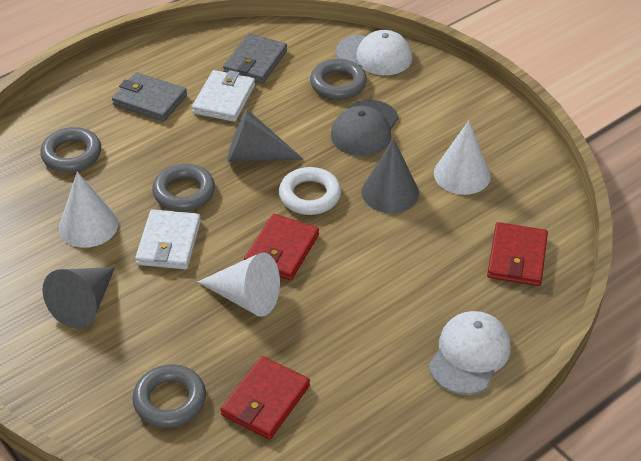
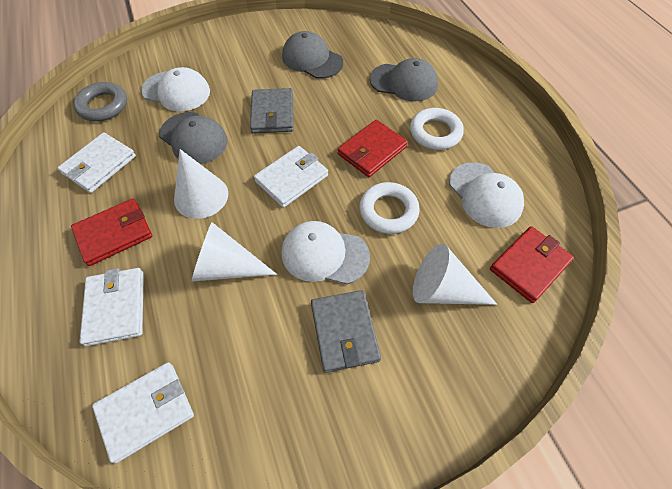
grey cap: [331,100,399,156] = 1 -> [159,112,228,164] [282,31,343,79] [370,58,438,101] = 3
grey cone: [42,267,115,329] [227,108,304,162] [361,138,419,213] = 3 -> none = 0
grey ring: [40,127,101,172] [132,364,206,428] [152,164,215,211] [310,59,367,100] = 4 -> [73,82,127,121] = 1
white cap: [336,30,413,75] [429,311,511,395] = 2 -> [141,67,210,111] [282,221,370,284] [449,162,524,228] = 3
white ring: [279,167,341,215] = 1 -> [359,182,420,234] [410,108,464,150] = 2
white wallet: [135,209,201,270] [192,70,255,122] = 2 -> [58,132,136,193] [80,268,144,346] [92,362,194,463] [254,146,328,208] = 4

